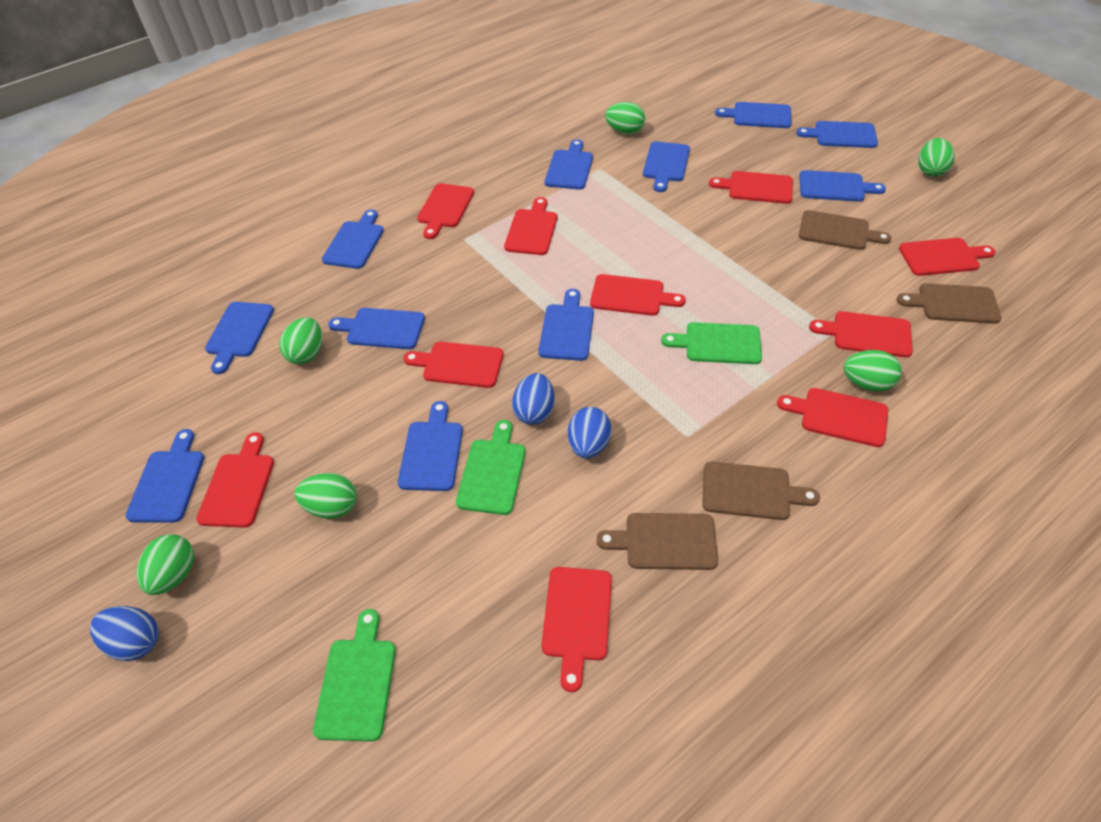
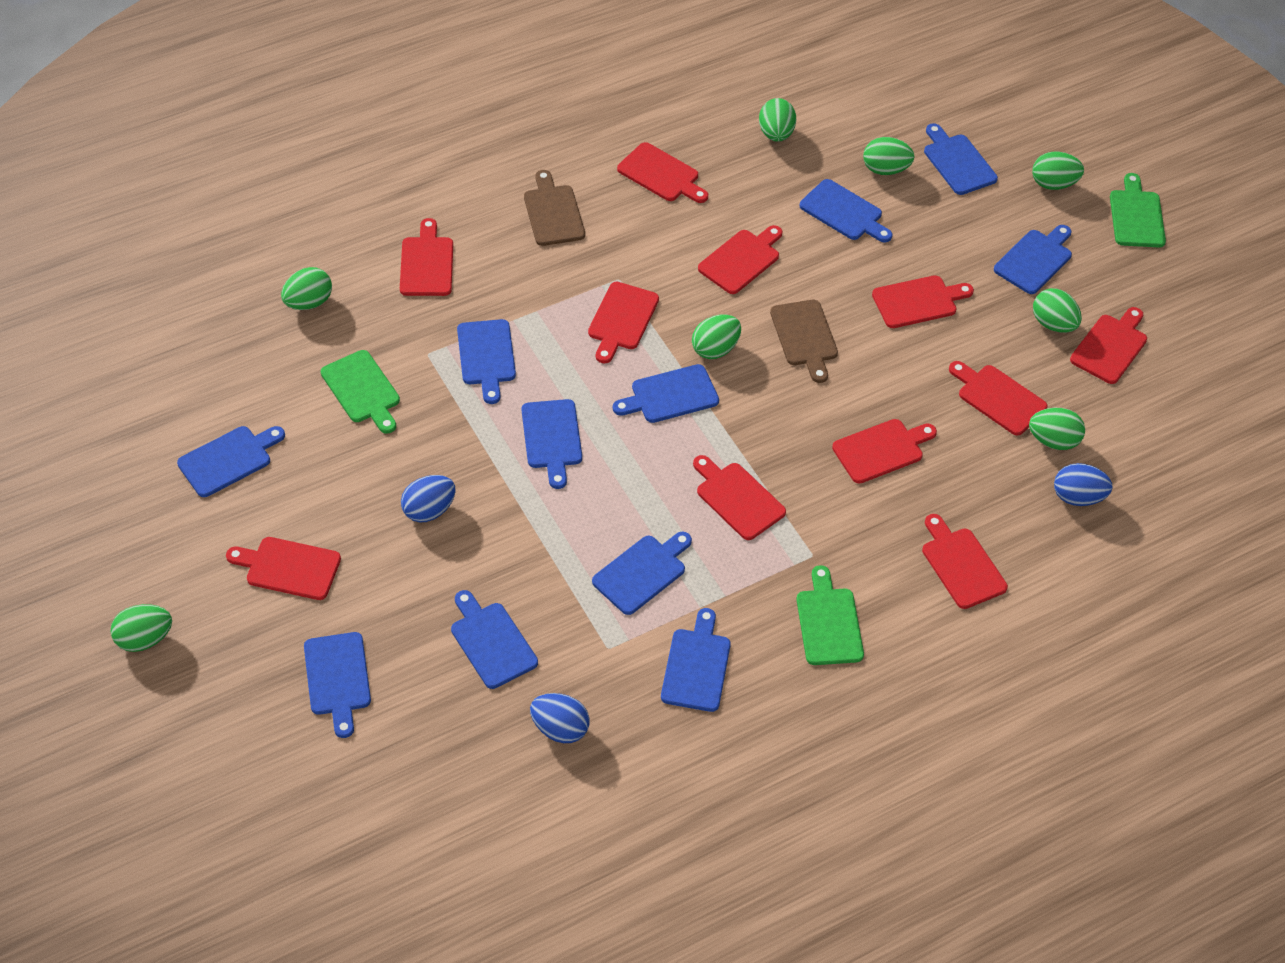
brown cutting board: [597,513,718,570] [702,462,820,520] [799,210,891,250] [897,283,1001,324] = 4 -> [524,170,585,246] [770,300,838,383] = 2
green egg: [137,534,194,595] [279,317,322,365] [295,473,357,519] [605,102,645,134] [843,350,902,392] [918,138,954,177] = 6 -> [111,604,172,652] [281,267,332,310] [692,315,741,359] [759,98,796,142] [863,137,914,175] [1029,408,1085,450] [1032,152,1084,190] [1033,288,1082,333] = 8
red cutting board: [196,432,274,528] [403,342,504,388] [417,183,474,239] [504,197,558,255] [542,567,612,692] [590,274,686,316] [709,171,793,204] [777,388,888,447] [809,311,913,357] [899,238,996,276] = 10 -> [226,537,341,600] [400,218,453,296] [588,282,659,364] [617,142,708,203] [693,455,786,540] [698,225,783,294] [832,419,937,484] [872,275,974,328] [922,514,1008,609] [949,361,1047,436] [1070,307,1147,384] = 11

